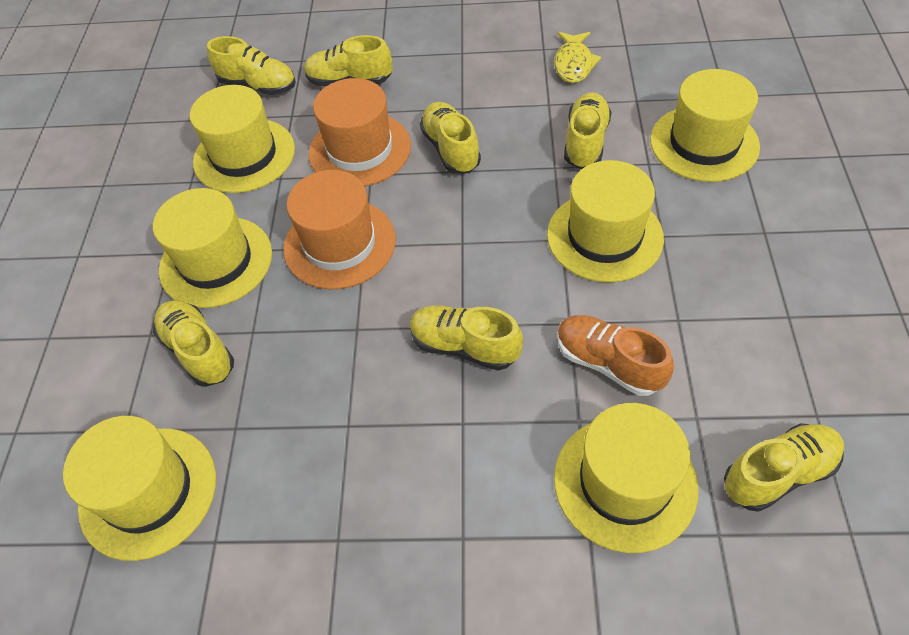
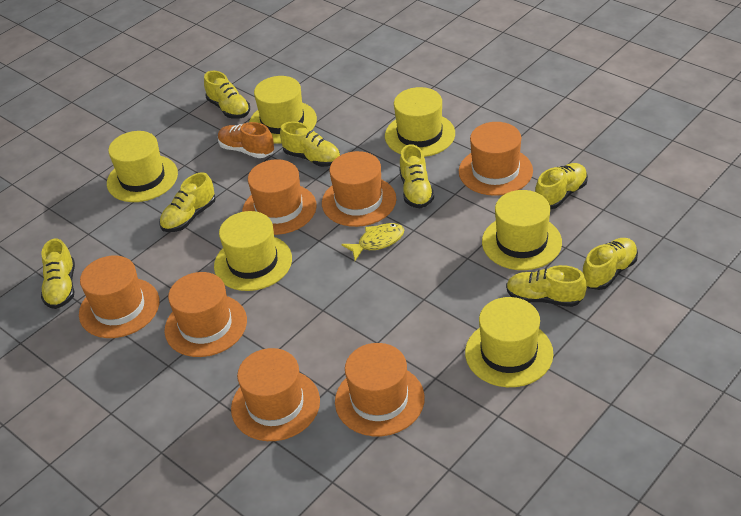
orange hat: [283,170,396,289] [309,78,411,186] = 2 -> [79,256,160,338] [164,272,247,357] [231,348,320,441] [242,159,317,235] [322,151,396,227] [335,343,425,436] [459,122,533,196] = 7
yellow shoe: [153,300,234,387] [207,36,296,95] [304,35,393,86] [410,305,523,371] [420,102,481,174] [564,92,612,169] [724,423,844,512] = 7 -> [41,239,75,309] [160,172,216,232] [204,71,250,119] [280,121,340,167] [399,144,434,209] [506,265,587,307] [535,163,588,209] [582,238,638,290] = 8

